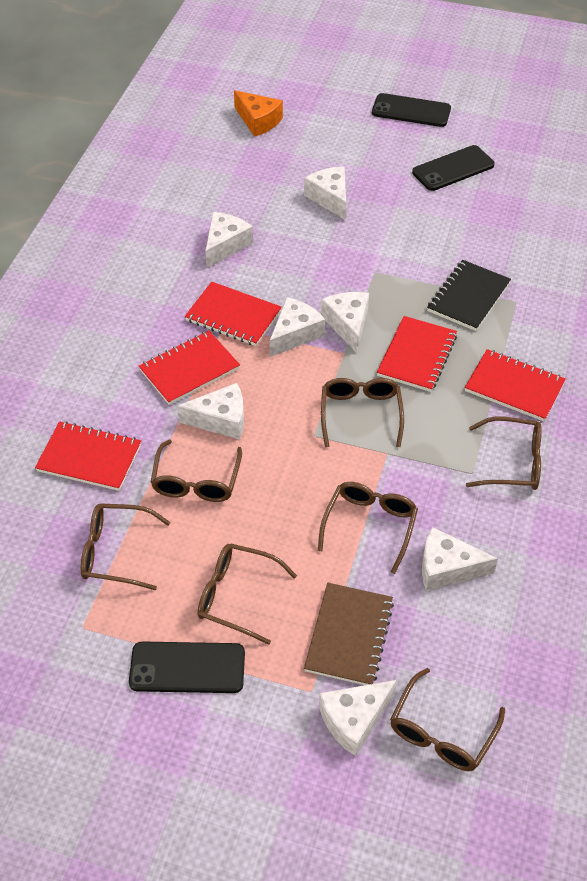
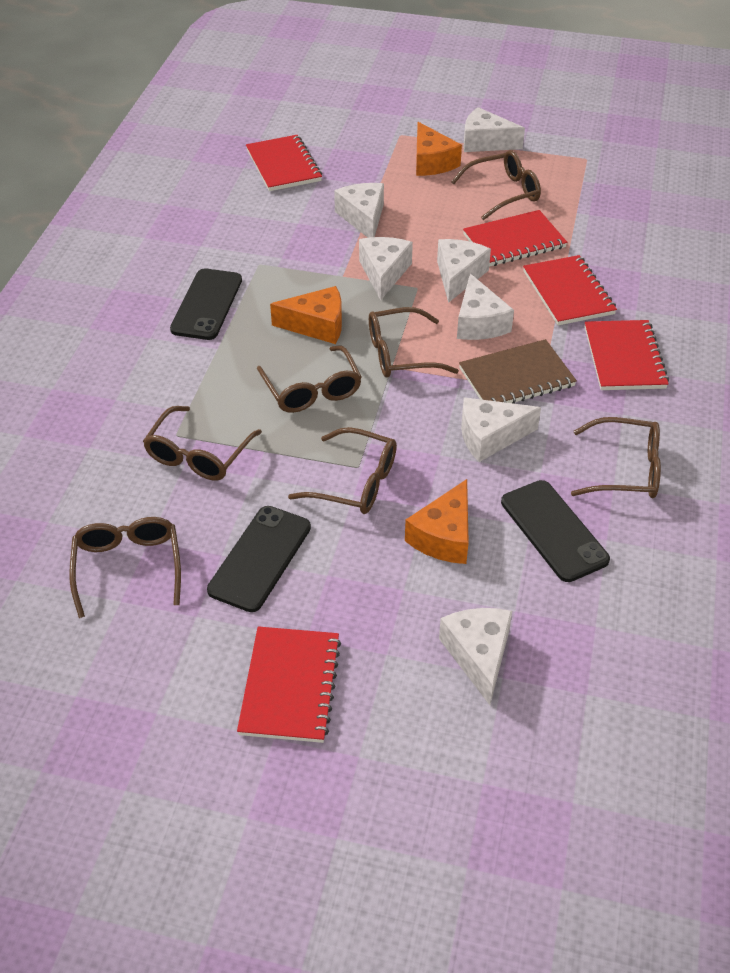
black notebook: [427,260,511,331] = 1 -> none = 0
orange cheese: [234,90,283,137] = 1 -> [270,286,342,344] [405,479,469,564] [416,122,462,176] = 3

